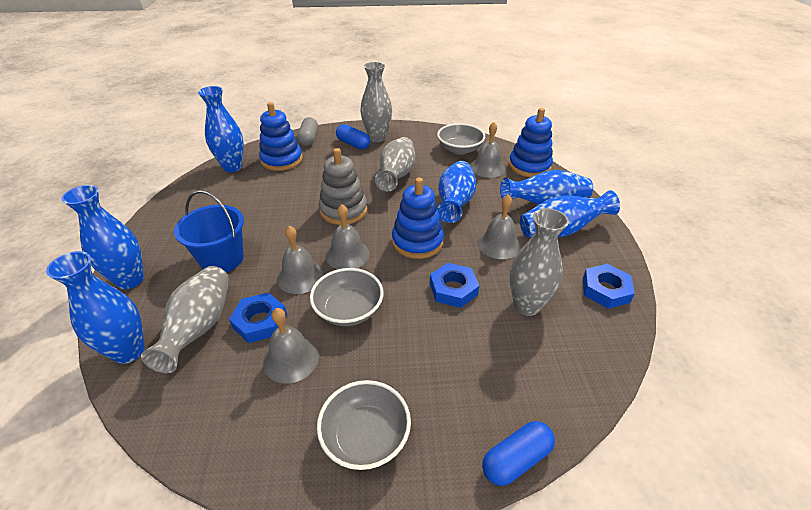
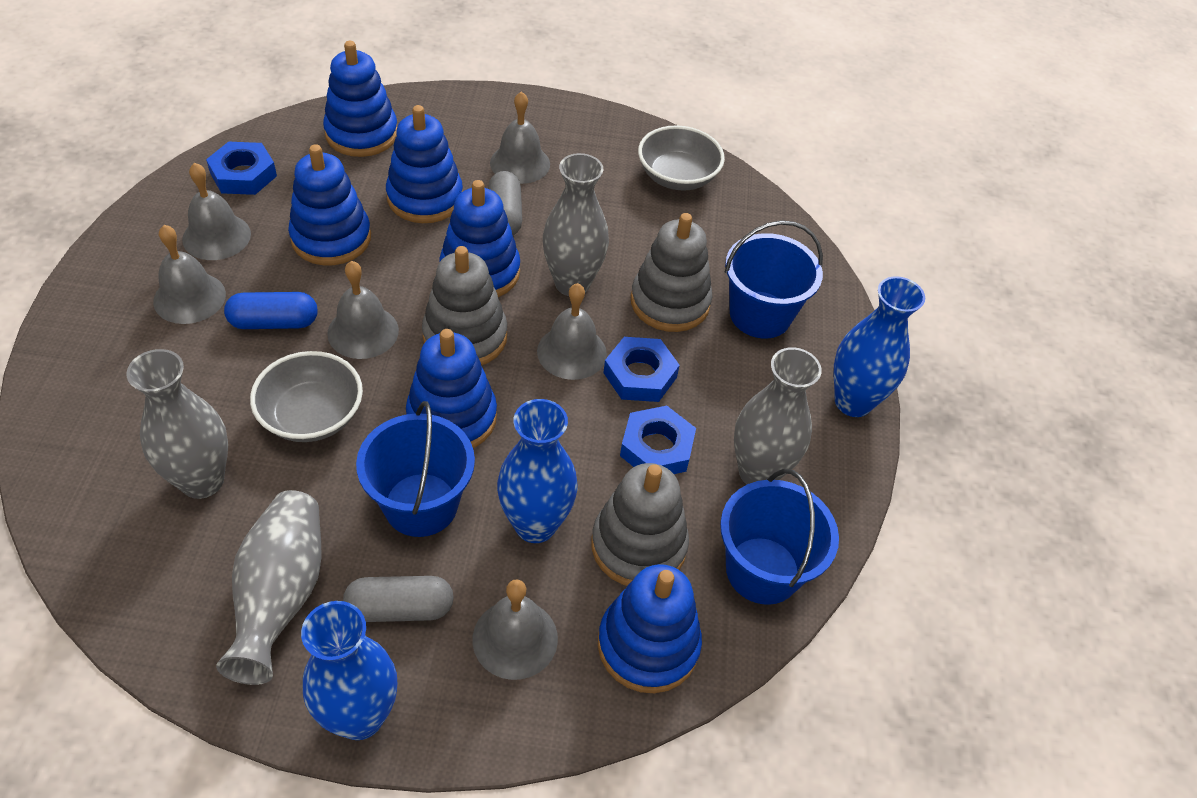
blue bucket: [174,190,244,272] = 1 -> [356,401,475,537] [720,469,839,605] [725,220,823,338] = 3
blue capsule: [336,124,370,150] [482,421,555,486] = 2 -> [224,292,318,329] = 1
blue stacking toy: [259,102,303,171] [392,177,444,259] [509,108,553,177] = 3 -> [288,144,371,265] [323,41,397,157] [386,105,463,223] [406,329,497,448] [439,180,520,297] [598,564,702,693] = 6
blue vase: [46,251,145,364] [61,185,144,289] [198,86,244,172] [437,161,476,223] [500,170,593,205] [520,190,620,238] = 6 -> [301,601,397,740] [497,399,578,543] [834,276,925,417] = 3
grey bell: [263,308,319,384] [277,226,324,294] [326,204,370,269] [470,122,505,178] [477,194,521,259] = 5 -> [153,225,226,324] [182,163,251,260] [327,261,399,359] [472,579,558,680] [490,91,550,184] [537,283,607,380] = 6
grey bowl: [310,268,383,326] [317,380,411,470] [437,123,485,155] = 3 -> [250,351,363,442] [638,125,725,191] = 2
grey capsule: [297,117,318,146] = 1 -> [343,576,454,622] [488,171,522,235] = 2
grey stacking toy: [319,148,367,225] = 1 -> [422,246,507,366] [591,463,689,586] [631,213,712,332] = 3

